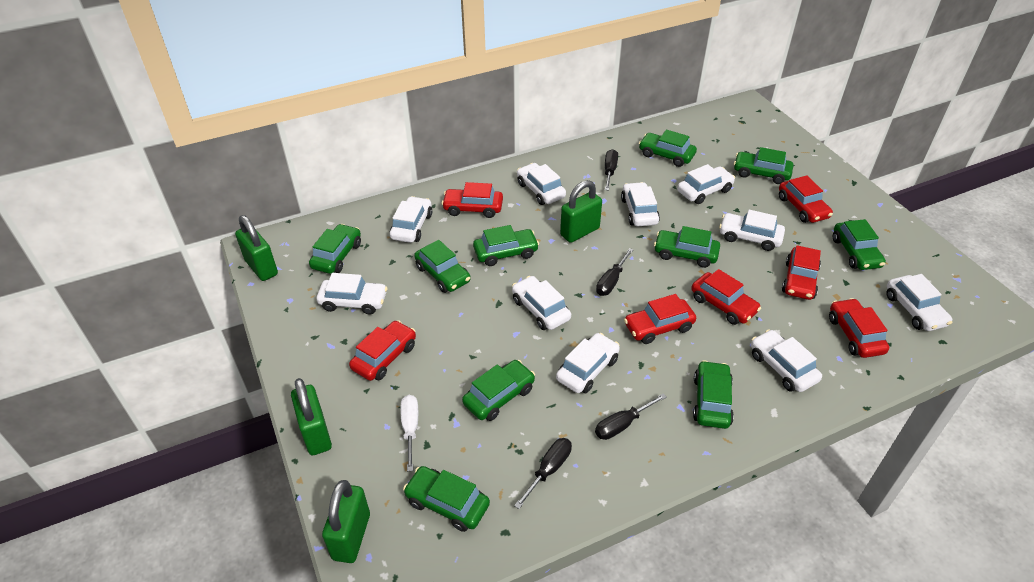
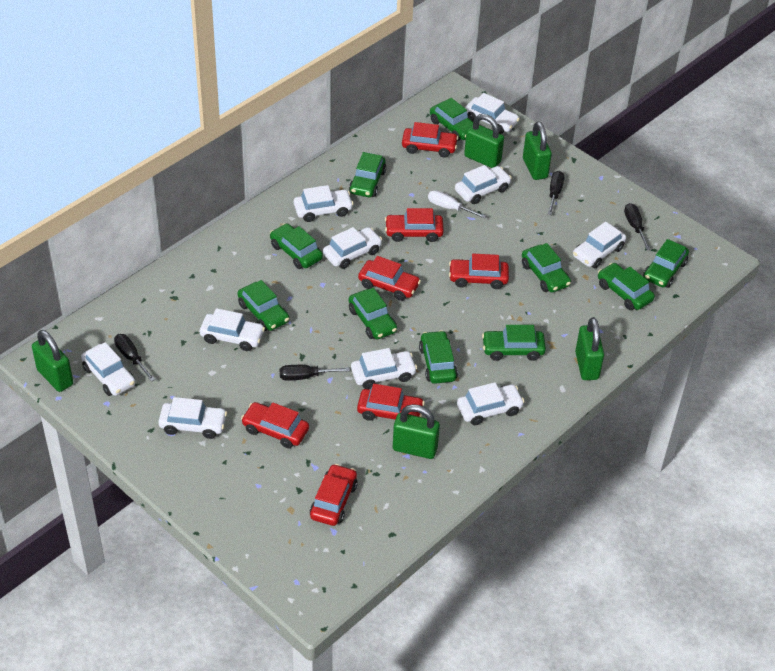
green padlock: [235,215,278,281] [291,378,332,455] [322,480,370,563] [560,180,602,243] = 4 -> [32,330,73,392] [393,404,440,459] [464,114,504,168] [523,121,552,180] [575,317,604,380] = 5

